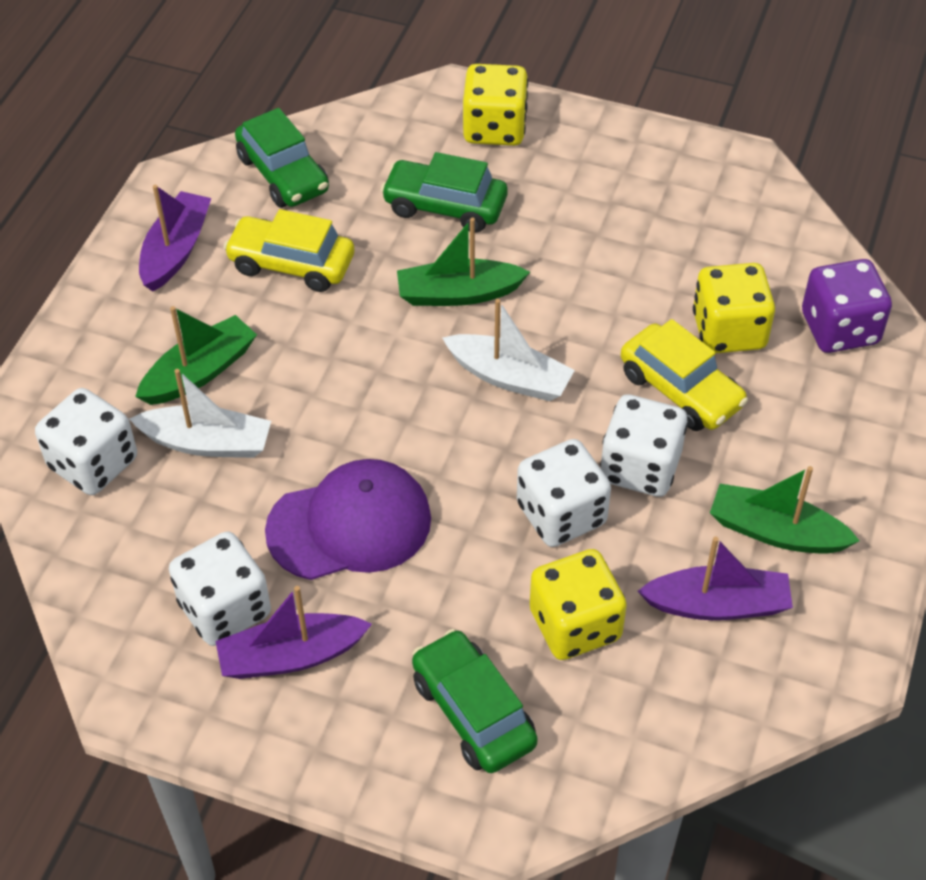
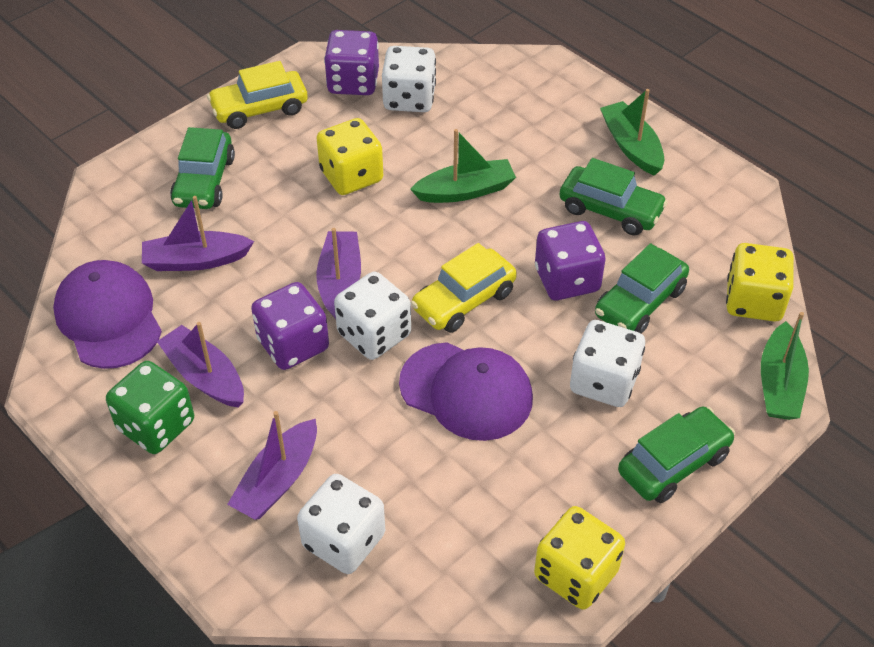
green car: [235,108,329,208] [381,152,507,233] [412,629,538,773] = 3 -> [170,127,235,209] [559,158,668,235] [595,243,689,334] [618,407,735,503] = 4
green dice: none = 0 -> [106,361,194,454] = 1
purple boat: [139,185,211,292] [216,586,372,679] [638,537,793,620] = 3 -> [142,196,254,271] [157,322,244,408] [227,411,317,520] [316,228,361,319] = 4
purple cap: [265,459,431,580] = 1 -> [53,260,162,369] [399,342,533,441] = 2
purple dice: [802,259,892,353] = 1 -> [251,282,329,370] [324,30,379,95] [535,221,606,300] = 3
white boat: [129,369,271,458] [443,299,575,401] = 2 -> none = 0

